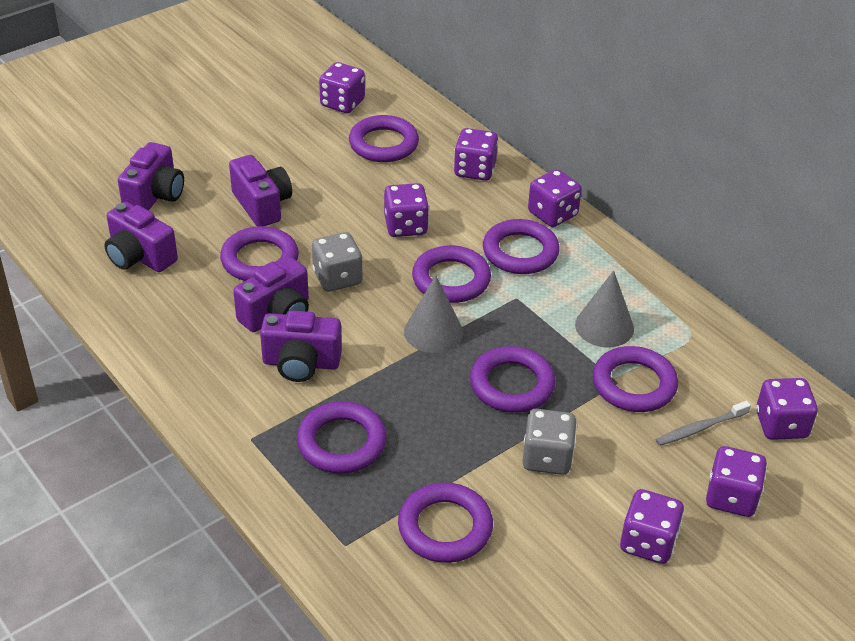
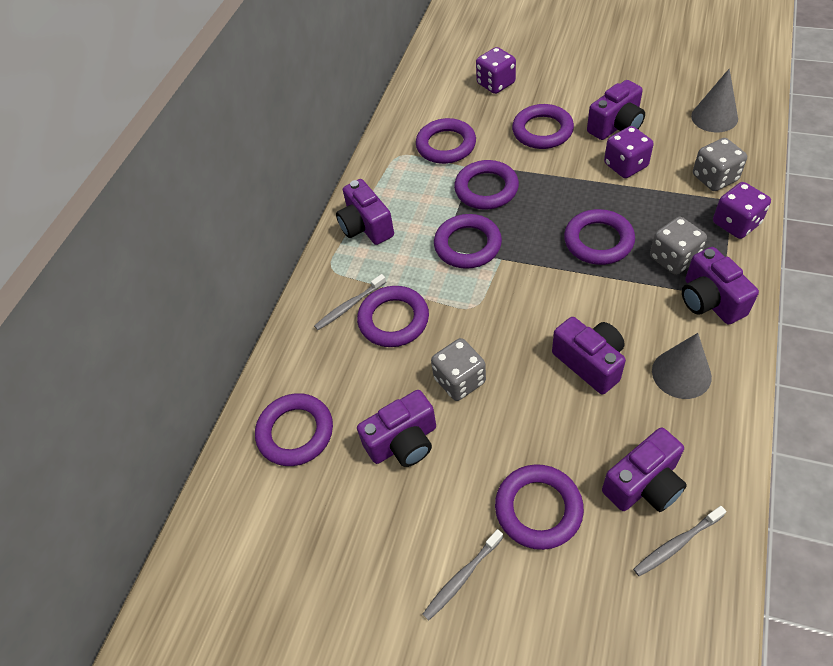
grey dice: [312,232,363,292] [522,409,577,475] = 2 -> [431,338,486,401] [650,217,707,275] [693,138,747,191] = 3
grey toothbrush: [655,401,751,446] = 1 -> [314,274,386,330] [423,529,503,620] [633,506,726,576] = 3
purple camera: [104,202,178,272] [118,142,184,211] [229,155,292,226] [233,257,309,332] [260,310,342,382] = 5 -> [336,179,394,245] [357,390,436,467] [552,317,626,394] [587,80,645,140] [602,428,687,512] [682,247,759,325] = 6
purple dice: [319,62,365,113] [384,183,429,237] [454,128,498,181] [528,169,582,227] [620,489,684,564] [706,446,767,517] [756,378,818,440] = 7 -> [476,47,516,94] [604,126,654,178] [713,182,771,239] = 3

